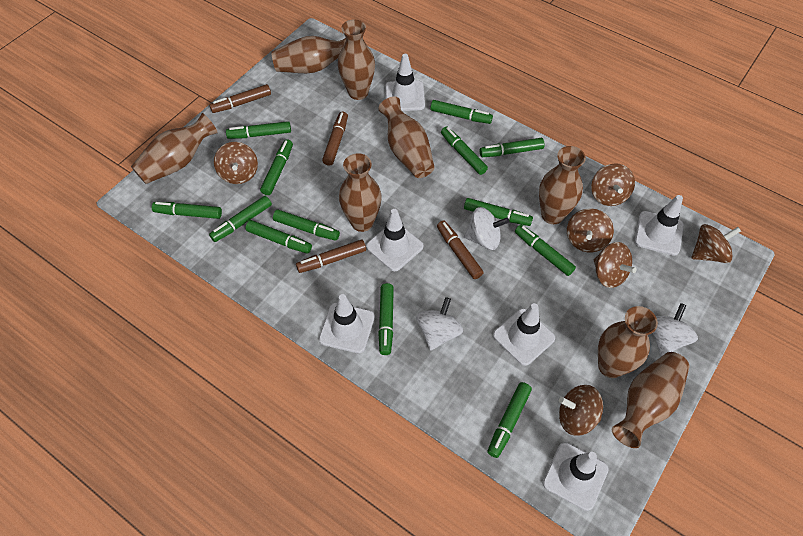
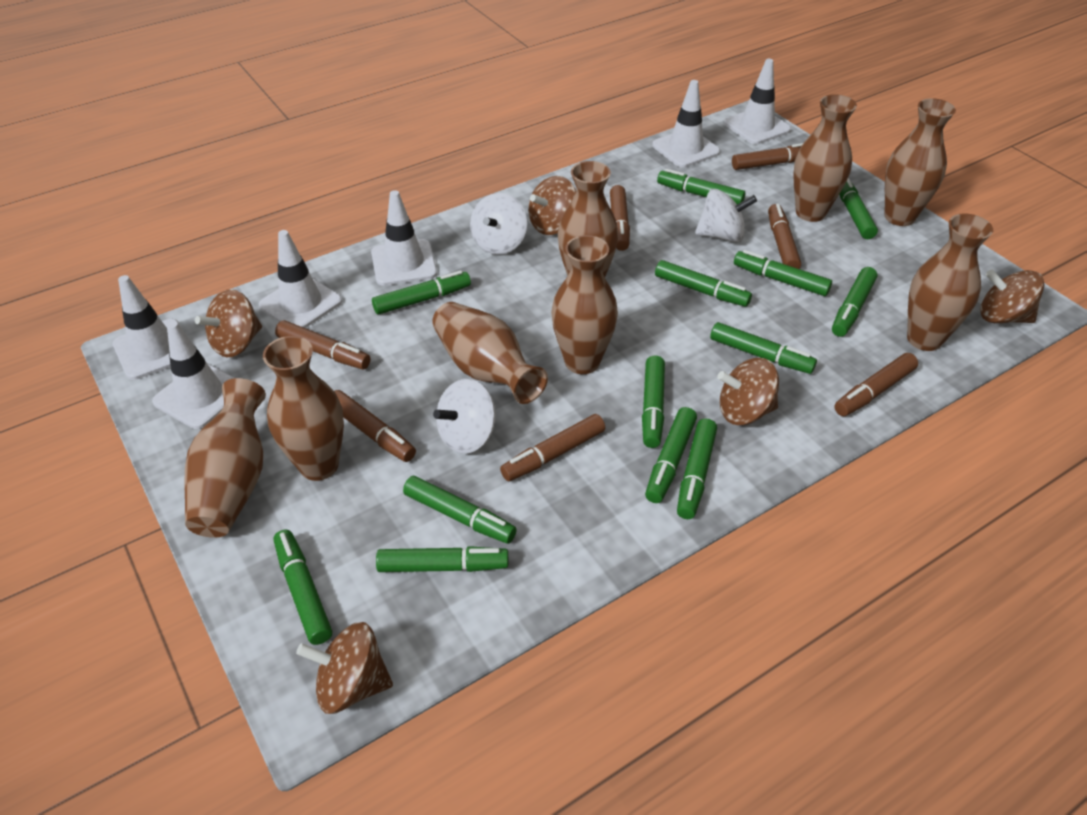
brown marker: [209,84,271,113] [296,239,366,273] [322,112,348,166] [437,221,484,279] = 4 -> [275,320,371,370] [334,390,416,462] [500,414,605,481] [610,185,630,251] [732,143,803,170] [768,204,801,269] [834,353,918,416] = 7
brown spinning top: [214,142,258,184] [559,385,603,436] [567,208,614,252] [591,163,635,206] [594,242,637,288] [692,224,741,263] = 6 -> [195,289,262,357] [296,622,393,714] [528,176,576,235] [717,358,779,425] [980,269,1045,323] = 5

